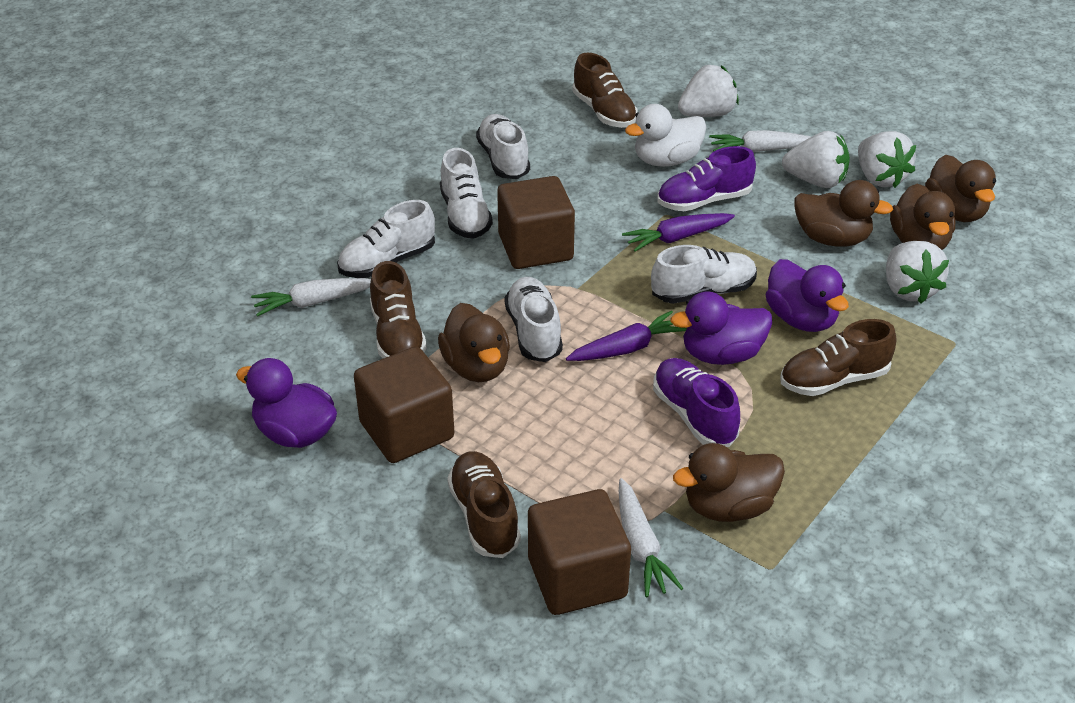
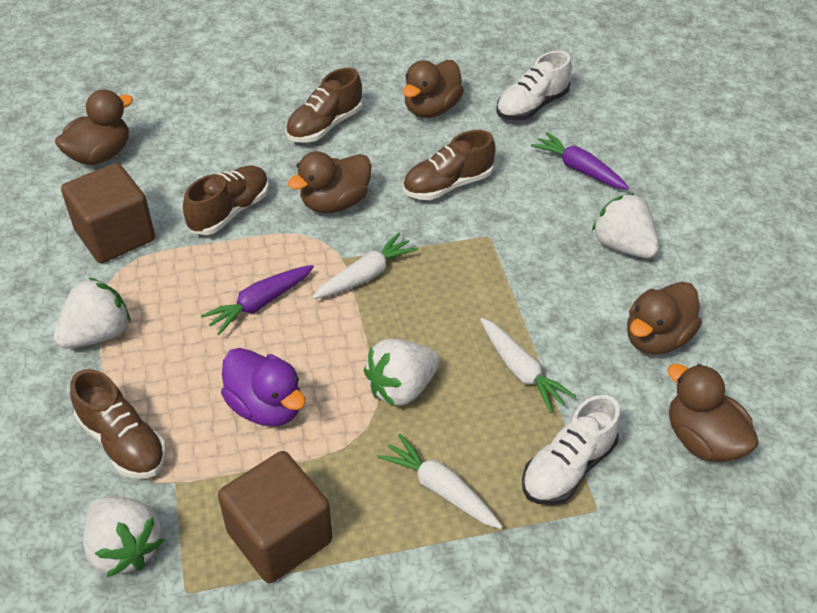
brown cube: [354,347,454,463] [497,176,575,269] [528,489,631,615] = 3 -> [61,163,155,263] [218,451,332,583] = 2
purple duck: [236,358,337,448] [670,291,772,365] [766,259,849,332] = 3 -> [221,348,306,427] = 1
purple shoe: [653,358,740,447] [657,146,756,211] = 2 -> none = 0
white duck: [625,104,706,167] = 1 -> none = 0
white shoe: [337,200,435,278] [440,148,493,239] [476,114,530,179] [504,277,563,362] [651,245,757,304] = 5 -> [496,51,572,121] [522,395,621,505] = 2

